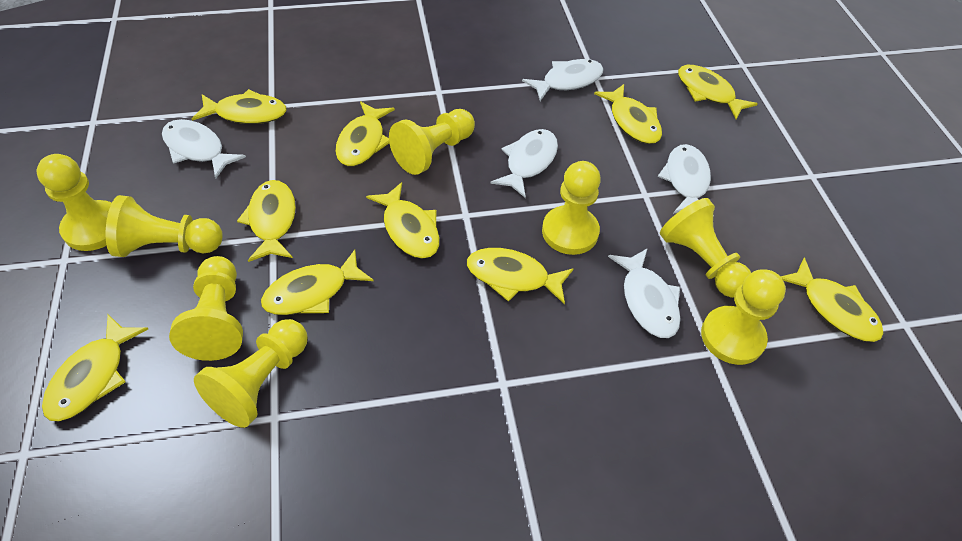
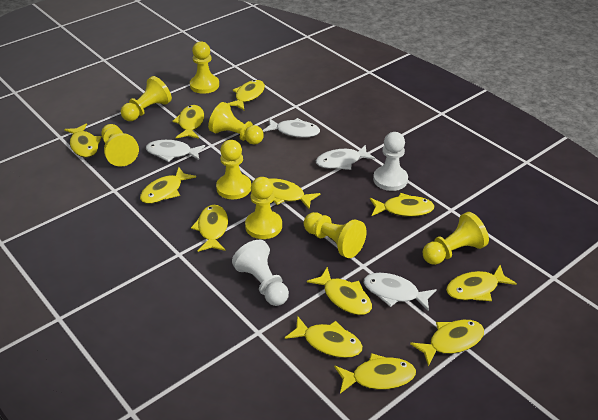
white fish: [162,119,246,179] [490,129,558,198] [522,59,604,101] [608,248,680,338] [658,144,714,217] = 5 -> [146,140,205,162] [263,118,320,138] [316,145,375,170] [363,273,437,311] = 4
white pawn: none = 0 -> [232,240,289,306] [373,132,408,191] = 2
yellow fish: [42,315,148,421] [192,89,287,124] [237,180,296,262] [261,250,374,315] [335,101,395,166] [366,182,440,259] [467,248,573,304] [594,84,662,144] [678,65,758,119] [780,258,884,342] = 10 -> [64,123,102,157] [140,167,196,204] [172,105,204,139] [191,205,228,252] [227,80,265,110] [269,178,320,210] [285,316,363,358] [307,267,372,315] [334,353,416,394] [370,193,435,217] [410,320,484,367] [446,265,517,301] = 12

